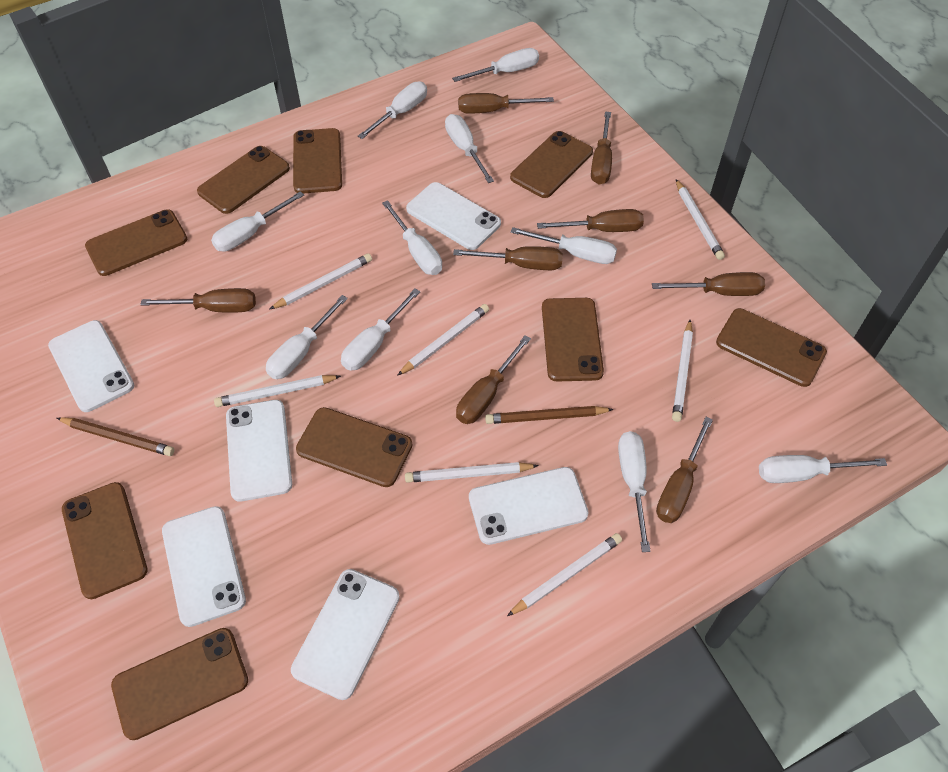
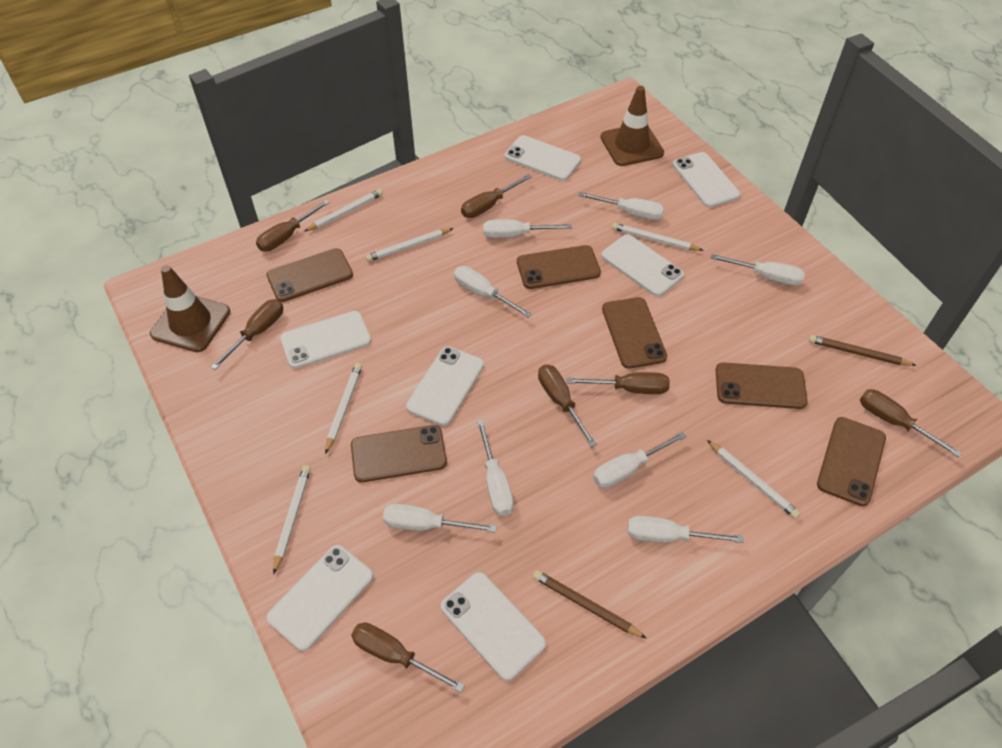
brown phone: [62,482,148,599] [85,209,187,276] [111,628,248,740] [197,146,290,214] [293,128,342,194] [296,407,412,487] [510,131,593,198] [542,298,604,382] [716,308,827,387] = 9 -> [267,248,353,302] [351,425,447,482] [517,245,601,289] [602,297,667,369] [716,362,808,409] [817,417,886,506] = 6
brown screwdriver: [140,288,256,313] [453,246,563,270] [456,335,531,424] [458,93,554,114] [537,209,644,232] [591,112,612,185] [652,272,765,296] [656,417,713,523] = 8 -> [211,299,283,370] [256,200,330,252] [351,623,465,693] [461,174,532,218] [538,365,597,447] [567,372,670,394] [860,389,962,458] = 7
brown traffic cone: none = 0 -> [150,265,230,352] [600,86,664,166] = 2
white pencil: [214,375,341,407] [269,253,372,310] [397,304,489,376] [405,462,539,483] [507,533,622,616] [672,320,693,422] [676,179,725,260] = 7 -> [273,465,311,574] [304,189,383,231] [325,363,362,454] [365,228,454,262] [612,223,704,251] [707,440,800,519] = 6
white phone: [48,320,134,412] [162,506,246,627] [226,400,292,502] [291,569,400,700] [406,182,501,250] [469,467,588,545] = 6 -> [267,545,373,651] [280,311,371,369] [406,346,484,426] [441,572,546,681] [505,135,581,181] [601,234,684,297] [673,152,740,208] = 7
white screwdriver: [211,191,304,252] [266,295,348,379] [341,289,420,371] [358,81,427,139] [382,200,442,275] [445,114,494,183] [452,48,539,82] [510,227,617,264] [618,431,651,552] [759,455,887,483] = 10 -> [383,504,497,533] [454,266,532,318] [477,420,513,516] [483,219,572,238] [578,192,664,220] [593,432,687,488] [627,516,744,543] [711,254,805,286] = 8

